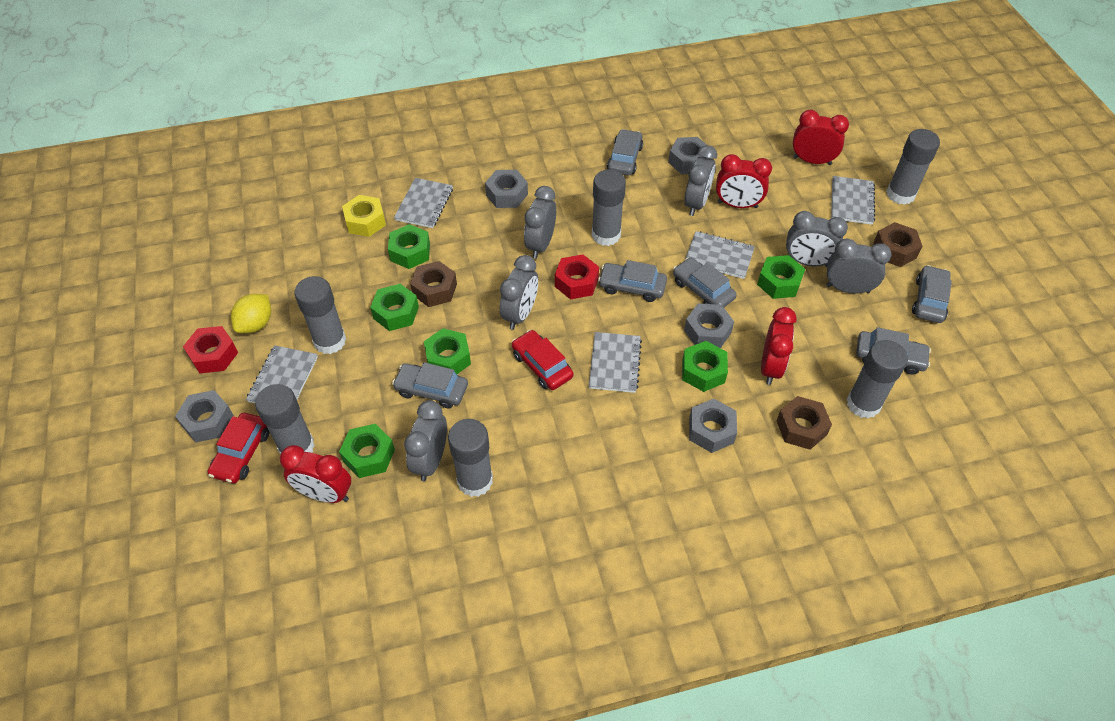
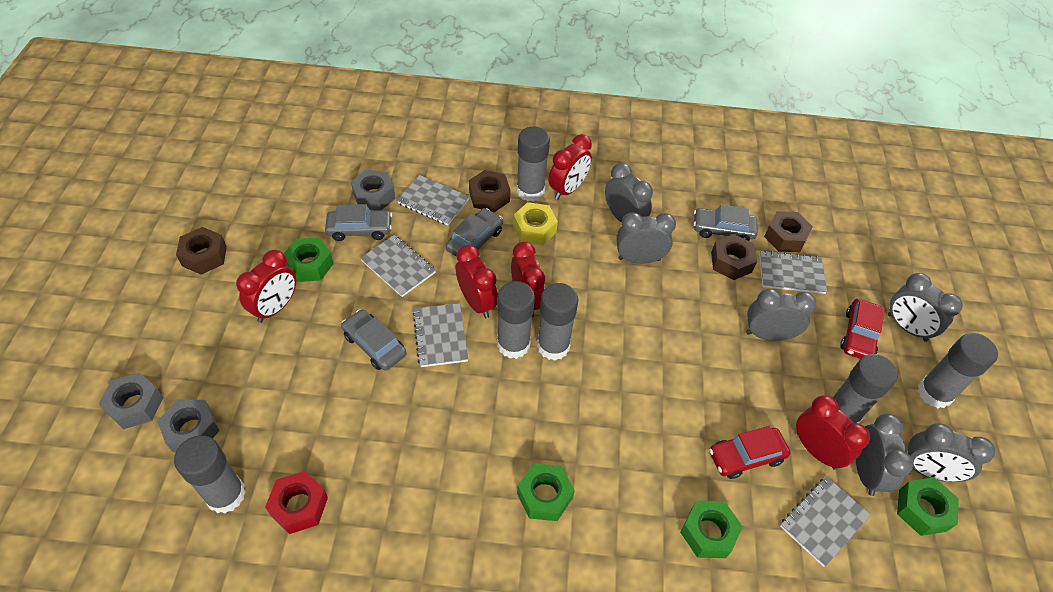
brown nut: [410,261,457,307] [776,396,832,450] [874,222,923,267] = 3 -> [176,227,227,275] [469,170,510,212] [711,234,757,280] [764,211,813,252] = 4
green nut: [339,424,395,478] [370,284,419,331] [388,224,430,269] [424,328,471,374] [682,341,728,392] [757,255,805,299] = 6 -> [284,237,334,282] [517,463,575,521] [680,500,743,558] [897,478,959,536] = 4
grey car: [392,362,468,409] [598,260,667,302] [607,129,643,175] [673,258,737,307] [856,327,931,375] [912,265,952,323] = 6 -> [325,204,392,241] [341,309,407,371] [446,208,503,257] [693,204,758,241] = 4
grey nut: [175,390,234,442] [485,170,528,208] [668,137,707,174] [684,303,734,348] [689,399,737,453] = 5 -> [99,372,163,429] [158,400,220,452] [351,170,395,210] = 3
red clock: [280,445,351,503] [716,154,772,208] [761,307,797,385] [793,110,849,165] = 4 -> [236,250,296,323] [456,245,498,318] [511,241,545,317] [549,134,592,200] [796,395,870,470] = 5
red nut: [183,326,238,373] [555,254,599,300] = 2 -> [265,471,328,534] = 1
yellow lemon: [231,294,271,333] = 1 -> none = 0

